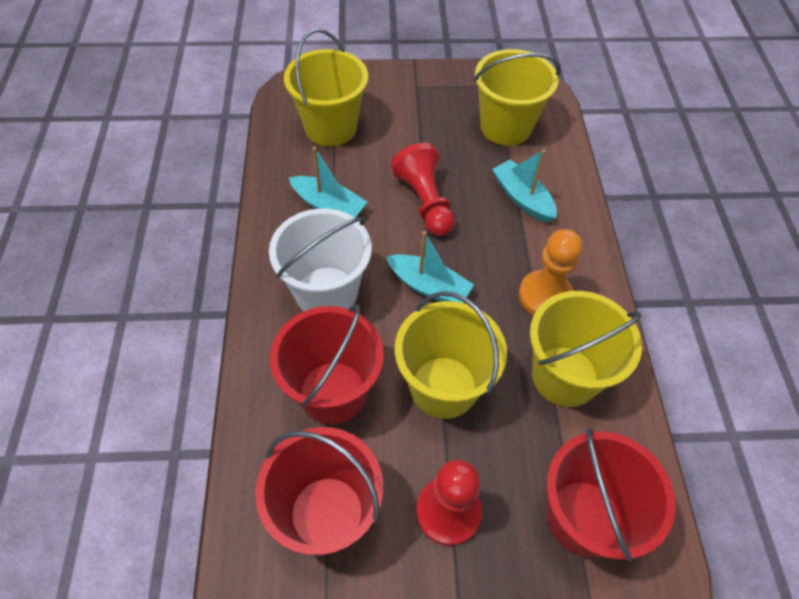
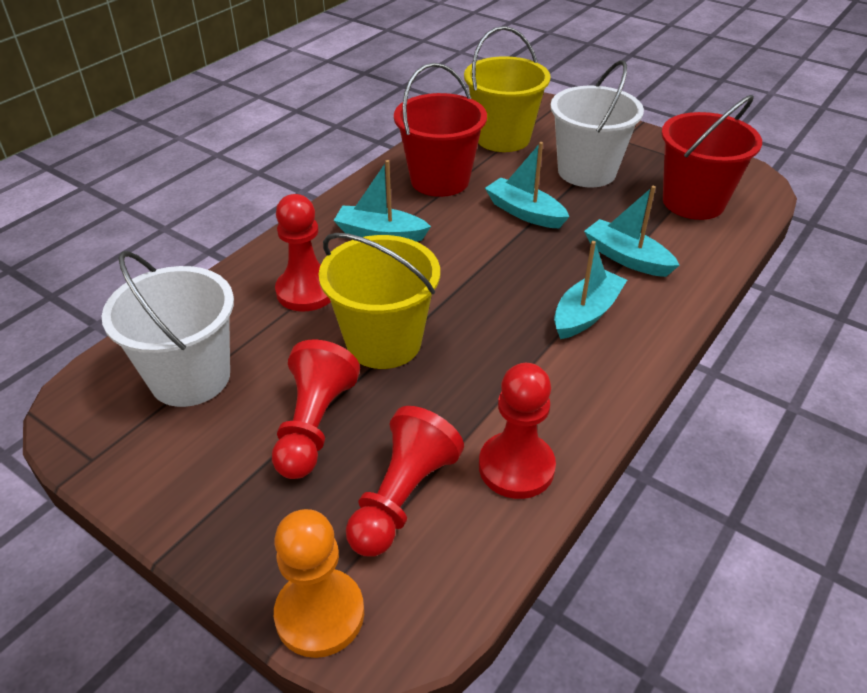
red bucket: [255,427,383,555] [270,304,384,425] [546,428,676,562] = 3 -> [394,63,487,197] [661,95,762,220] = 2
red pawn: [391,143,455,236] [416,460,482,546] = 2 -> [272,340,360,479] [275,194,331,311] [346,406,464,557] [479,363,556,499] = 4
turquoise boat: [289,147,367,218] [386,231,474,303] [492,149,557,223] = 3 -> [333,160,431,242] [485,142,569,228] [554,241,627,339] [584,186,679,277] = 4
white bucket: [269,209,372,312] = 1 -> [102,251,234,407] [550,60,644,187] = 2
yellow bucket: [284,29,368,146] [395,291,507,419] [474,49,561,146] [530,291,642,407] = 4 -> [319,233,440,369] [464,26,551,152] = 2

